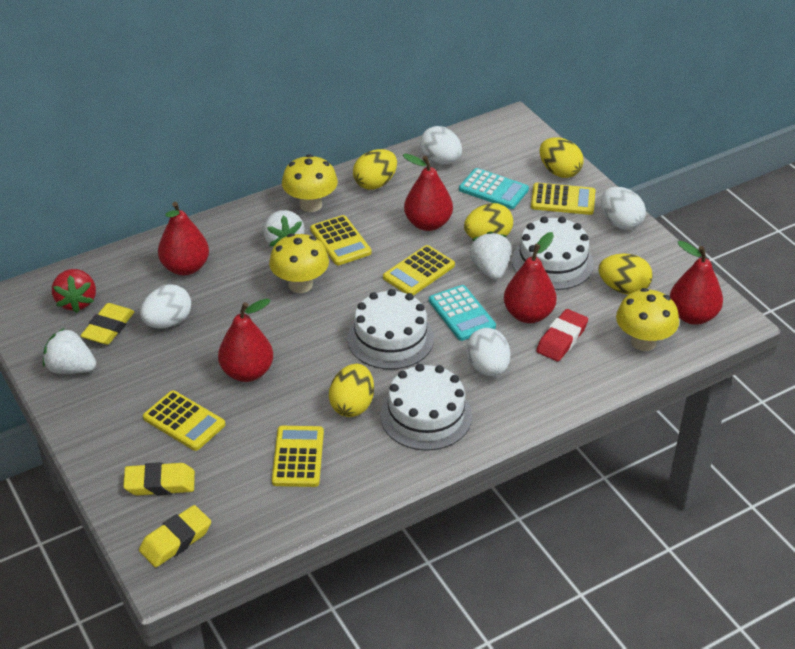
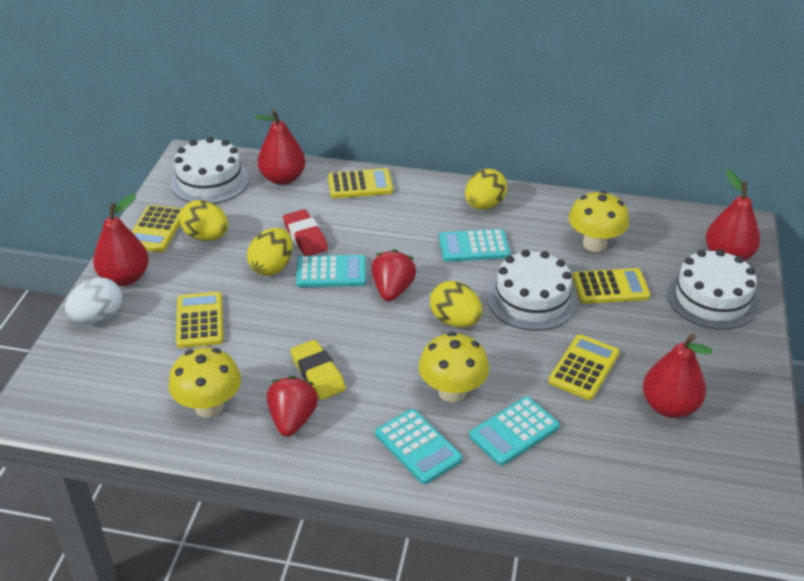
red pear: [158,201,209,275] [218,298,273,382] [403,154,453,231] [504,232,557,323] [670,241,723,325] = 5 -> [93,194,149,286] [254,109,306,185] [643,334,713,418] [706,169,760,261] = 4
red strawberry: [52,269,96,313] = 1 -> [267,376,318,437] [372,249,416,301] = 2
turquoise calculator: [429,285,496,341] [459,168,529,209] = 2 -> [296,255,366,287] [375,409,462,484] [439,229,510,262] [469,397,560,466] = 4
white egg: [140,284,191,329] [420,126,462,164] [466,328,510,377] [601,187,646,230] = 4 -> [65,277,122,324] = 1
white strawberry: [43,328,96,374] [263,210,305,247] [469,231,511,280] = 3 -> none = 0
yellow egg: [329,364,374,417] [353,149,397,190] [464,203,513,239] [540,138,584,178] [599,253,653,295] = 5 -> [180,200,228,241] [247,228,293,276] [430,281,482,328] [465,169,507,210] = 4
yellow eraser: [80,303,134,345] [123,462,195,496] [139,505,211,567] = 3 -> [291,340,346,400] = 1

